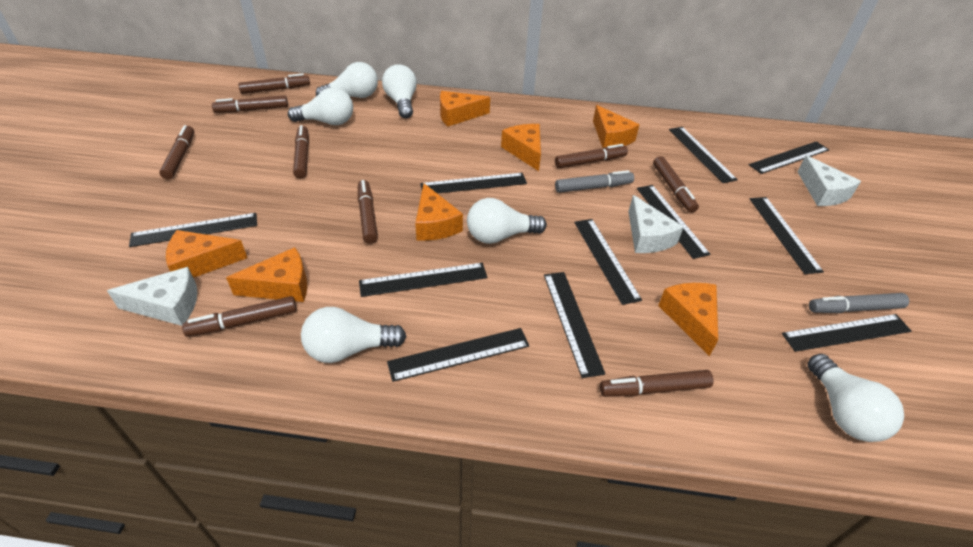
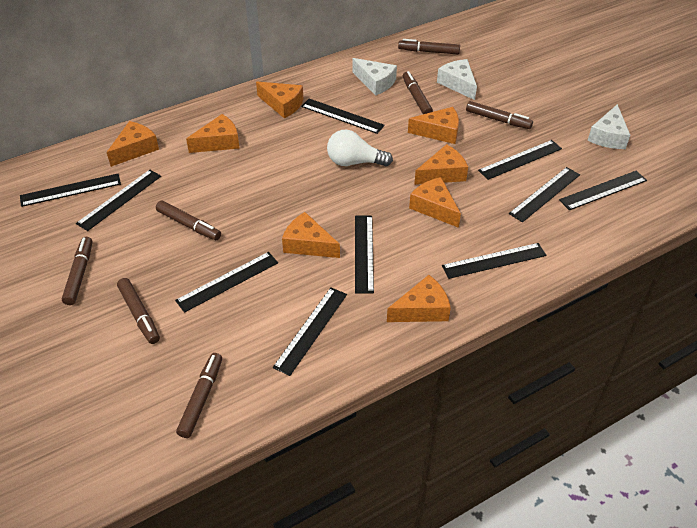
black ruler: [129,213,257,247] [359,263,487,297] [387,328,529,382] [420,173,527,194] [544,272,605,378] [574,219,642,305] [637,185,711,259] [669,127,738,183] [749,141,829,174] [750,197,824,274] [782,314,911,352] = 11 -> [20,174,121,207] [76,170,161,231] [175,252,278,313] [273,288,347,376] [301,99,385,134] [355,216,374,294] [442,243,546,279] [478,140,562,180] [509,167,580,222] [559,171,647,210] = 10
brown marker: [159,125,194,180] [182,296,297,337] [212,95,288,113] [238,73,310,94] [293,125,309,178] [358,180,378,244] [555,144,628,168] [600,370,714,397] [653,156,699,213] = 9 -> [62,237,92,305] [117,278,160,344] [156,201,221,240] [176,353,222,438] [398,39,460,54] [403,71,433,114] [466,101,533,129] = 7
grey marker: [555,170,634,193] [809,293,909,313] = 2 -> none = 0
orange cheese: [166,230,247,278] [226,247,307,302] [415,183,463,241] [440,91,490,127] [501,124,541,171] [593,105,639,148] [658,283,718,357] = 7 -> [106,121,159,167] [186,114,240,153] [256,82,304,119] [282,212,340,258] [387,275,451,322] [408,107,459,144] [409,177,461,228] [414,144,468,185] = 8
white light bulb: [288,87,353,125] [301,307,406,363] [316,62,378,98] [382,64,417,118] [467,198,547,244] [808,354,904,442] = 6 -> [327,130,393,166] = 1

